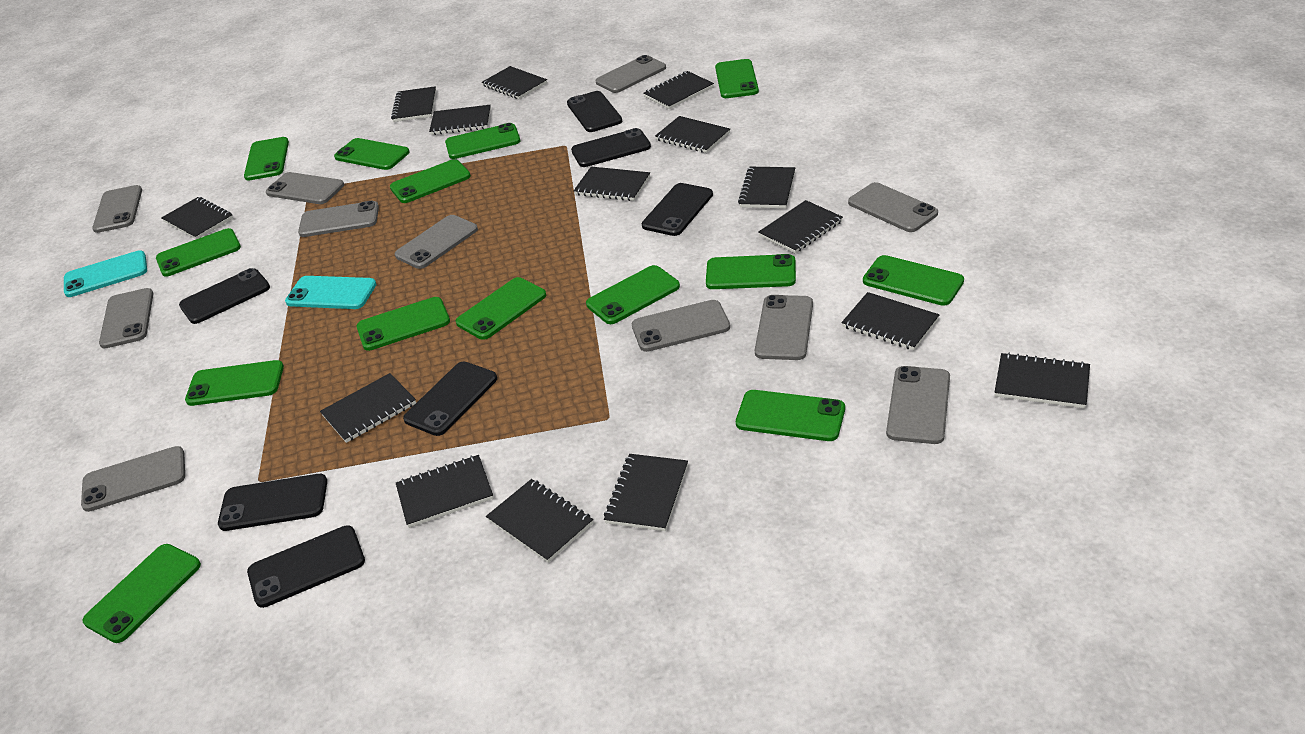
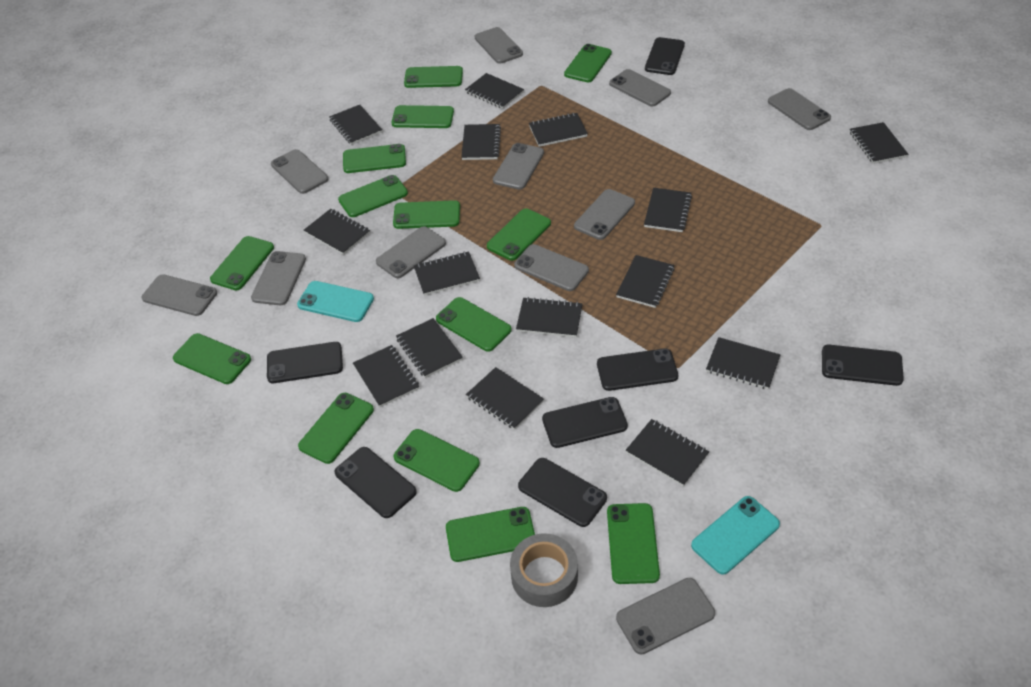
grey tape: none = 0 -> [510,533,578,607] = 1

